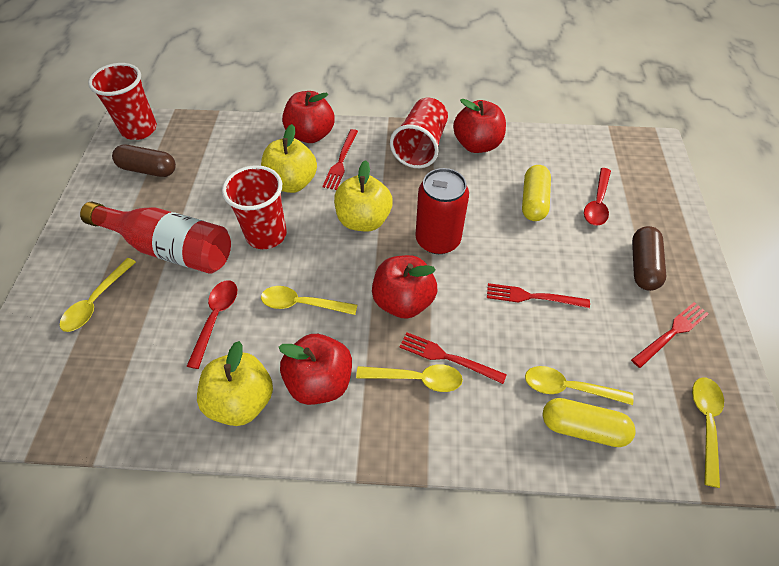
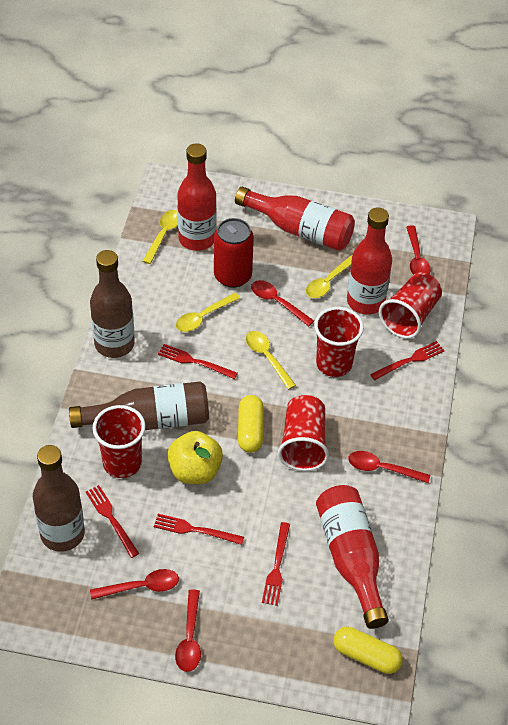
brown bottle: none = 0 -> [33,445,85,552] [69,381,209,430] [90,250,135,358] = 3
brown capsule: [112,144,176,177] [632,226,666,291] = 2 -> none = 0
red apple: [279,334,352,405] [282,91,335,143] [372,255,437,319] [453,99,506,153] = 4 -> none = 0
red bottle: [80,202,231,274] = 1 -> [177,143,217,251] [235,187,355,251] [316,485,389,629] [347,207,392,315] = 4
red cup: [88,63,157,140] [222,165,287,249] [390,98,448,168] = 3 -> [93,405,145,478] [278,395,329,471] [314,307,364,377] [379,272,442,339] = 4
red fork: [322,129,358,190] [399,332,507,384] [487,283,590,308] [631,302,709,368] = 4 -> [86,485,139,558] [154,514,244,545] [158,344,238,379] [262,522,290,606] [370,341,445,380] = 5
red spoon: [187,281,237,369] [584,168,611,226] = 2 -> [90,569,179,600] [175,589,201,672] [251,280,314,326] [348,451,430,483] [407,225,431,275] = 5
yellow apple: [197,341,273,426] [261,124,317,193] [334,160,393,231] = 3 -> [167,431,223,484] = 1
yellow spoon: [60,258,136,332] [261,286,357,315] [356,364,463,392] [525,366,634,405] [692,378,724,488] = 5 -> [143,210,178,264] [176,293,240,332] [246,331,296,390] [306,255,352,298] = 4

